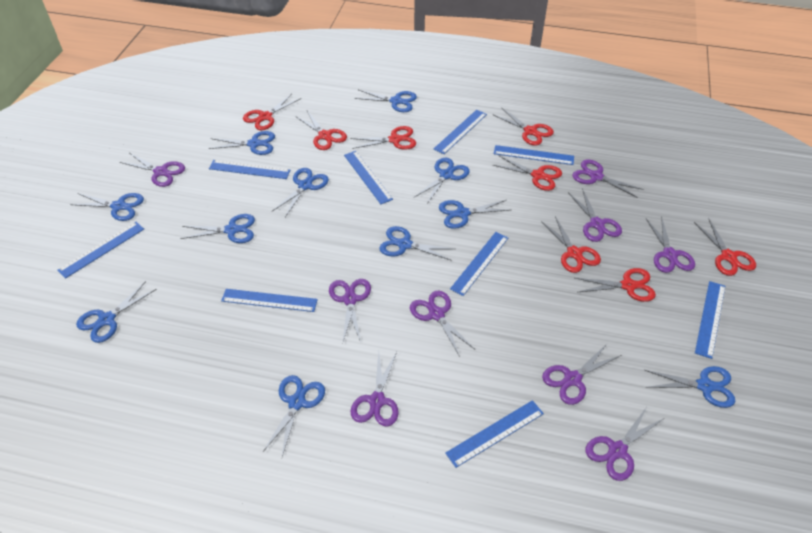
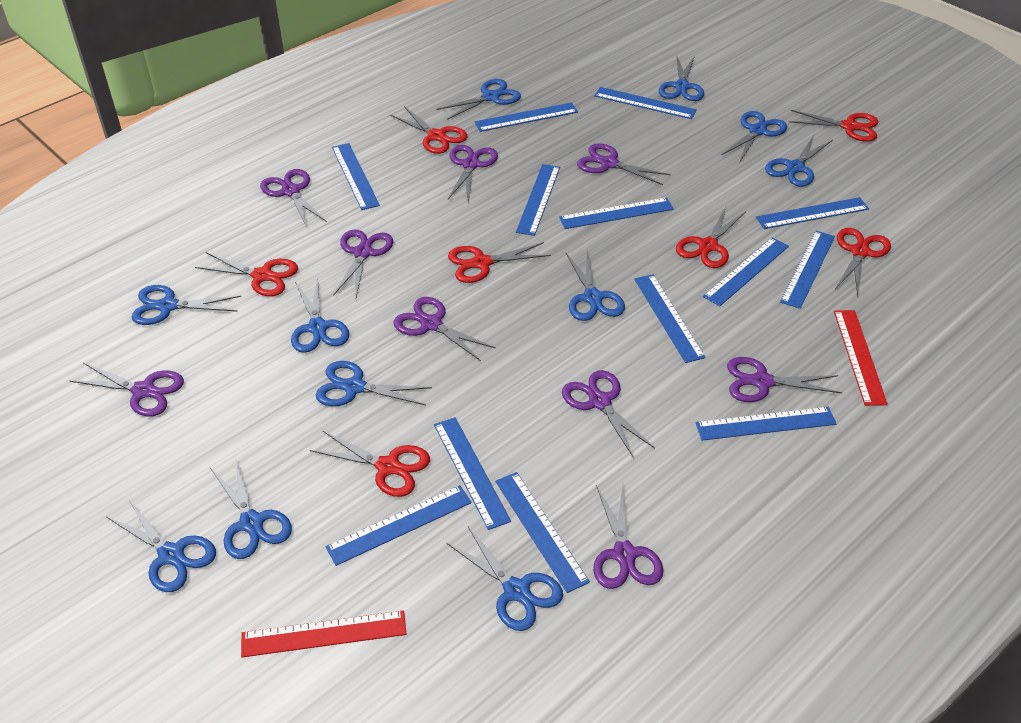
blue ruler: [58,222,144,279] [209,160,290,179] [221,289,318,312] [344,151,393,204] [434,110,487,154] [445,400,544,468] [450,232,508,296] [494,145,574,165] [695,281,725,359] = 9 -> [325,485,472,566] [332,143,380,210] [434,417,511,530] [475,102,578,132] [495,472,590,593] [516,164,560,236] [559,197,674,229] [594,87,697,119] [634,274,706,363] [696,407,836,441] [703,237,789,306] [756,197,869,229] [780,231,835,309] = 13
red ruler: none = 0 -> [241,610,406,657] [834,310,888,406] = 2
red scissors: [243,94,301,130] [295,111,347,150] [350,126,416,150] [493,156,562,191] [494,108,554,146] [541,216,601,273] [575,268,656,302] [694,218,756,276] = 8 -> [195,252,298,296] [310,431,430,497] [390,106,468,154] [448,242,551,283] [676,207,746,268] [789,110,878,142] [835,228,891,296] = 7

